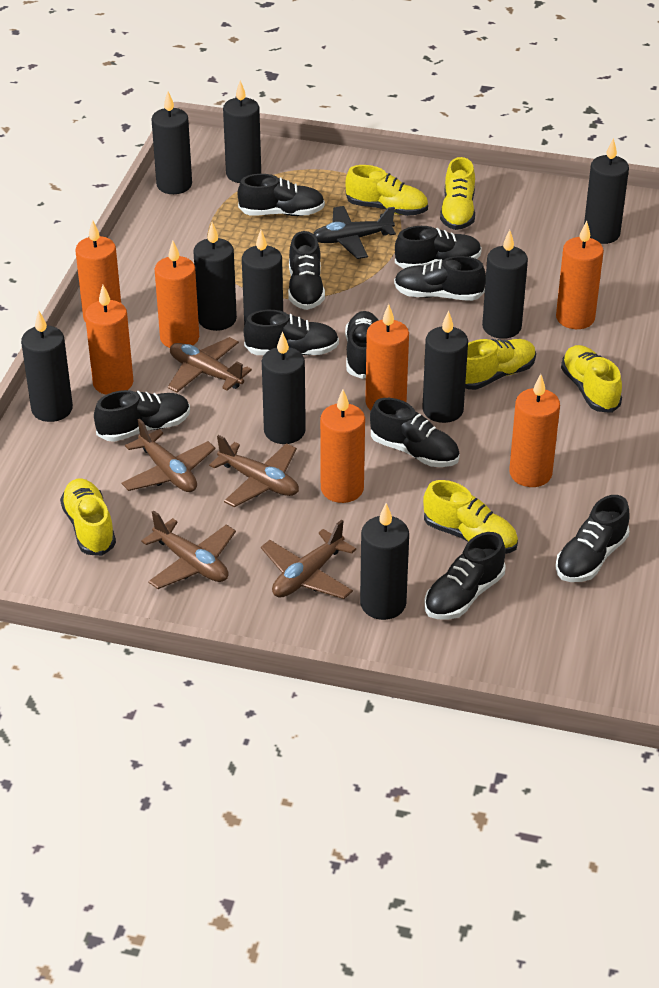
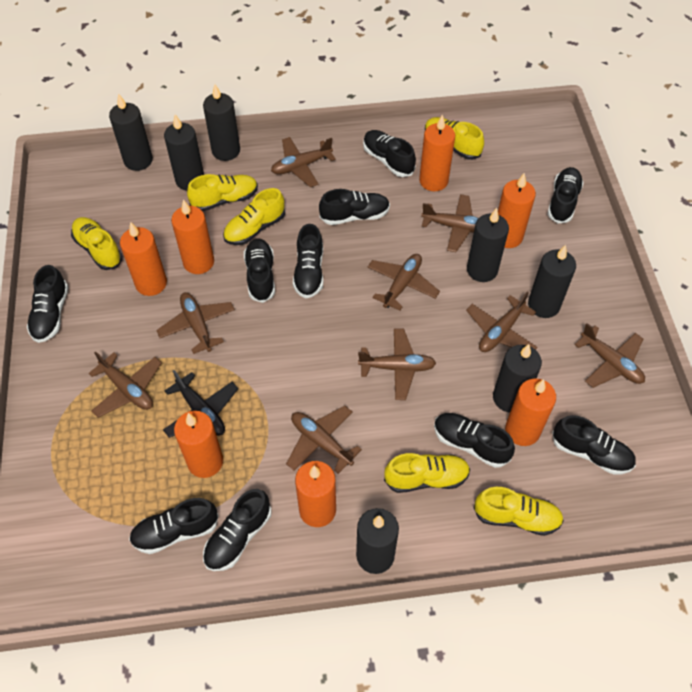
black candle: [21,310,73,422] [151,91,192,194] [193,222,237,331] [223,80,261,183] [242,230,283,326] [262,331,306,444] [360,503,409,620] [422,311,468,423] [482,230,528,339] [584,138,629,244] = 10 -> [109,93,153,171] [164,114,204,191] [203,84,240,161] [356,508,399,574] [467,208,509,282] [493,344,542,412] [528,245,576,318] = 7
brown plane: [121,419,215,492] [141,511,236,589] [168,337,252,393] [209,435,299,507] [261,519,356,599] = 5 -> [88,351,162,418] [156,292,235,354] [271,137,336,187] [286,406,362,474] [358,329,436,400] [368,254,440,311] [421,194,479,252] [466,292,538,352] [575,323,645,388] = 9

